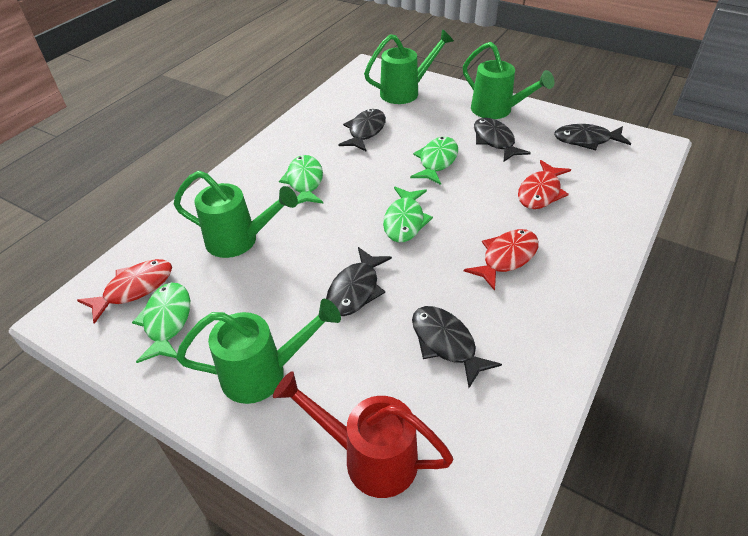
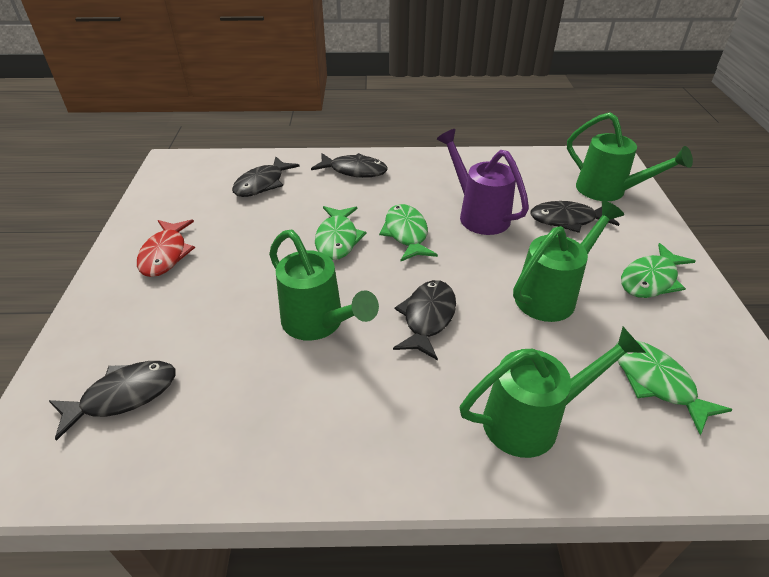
purple watering can: none = 0 -> [437,129,529,235] = 1
red fish: [77,259,172,324] [464,229,539,291] [518,160,571,209] = 3 -> [137,220,195,277] = 1
red watering can: [273,371,453,498] = 1 -> none = 0

